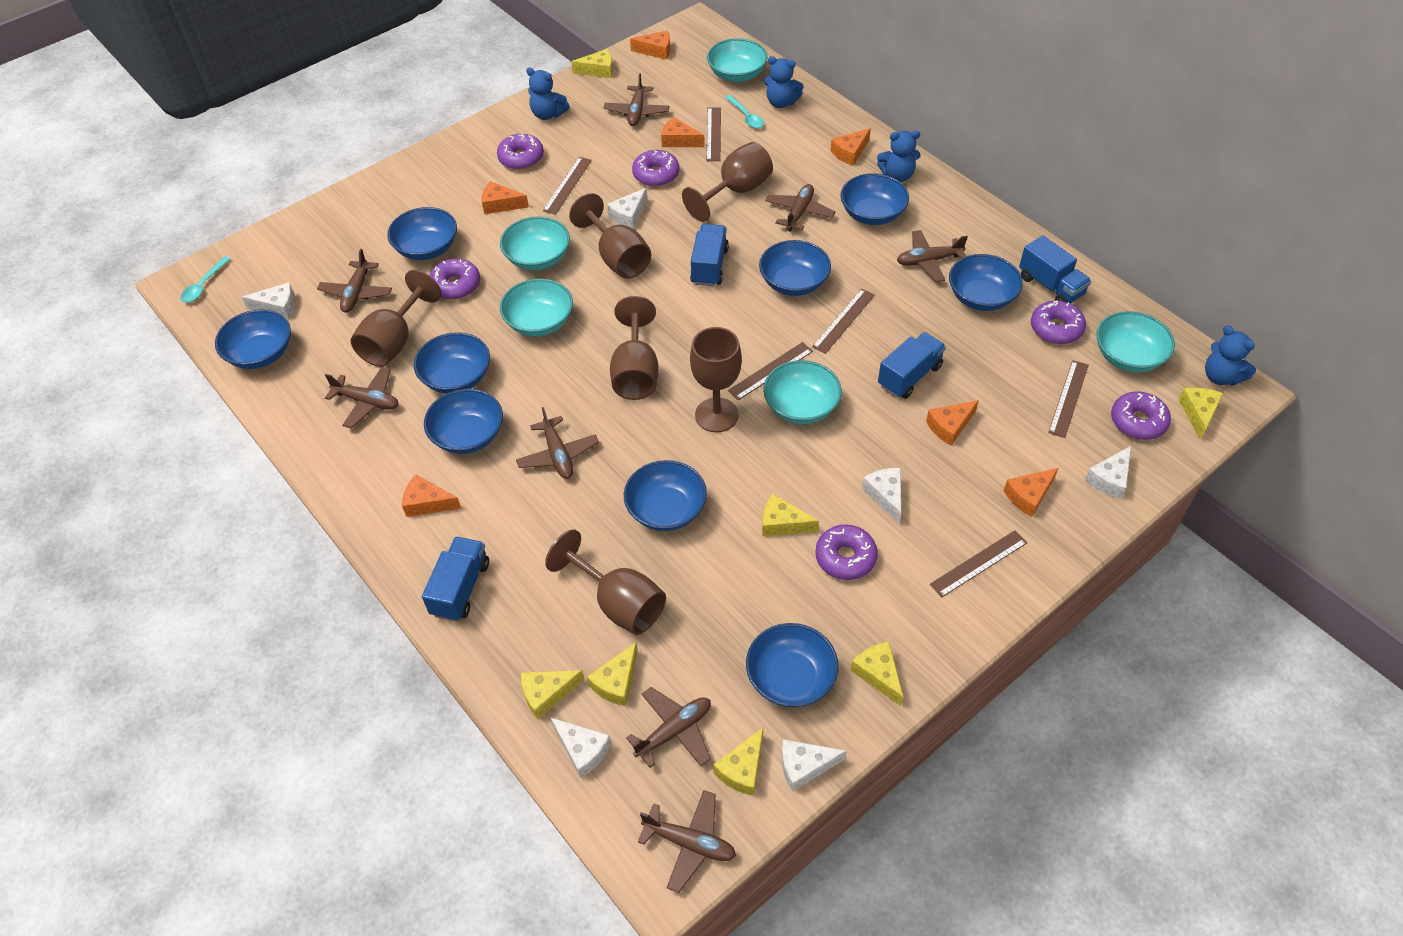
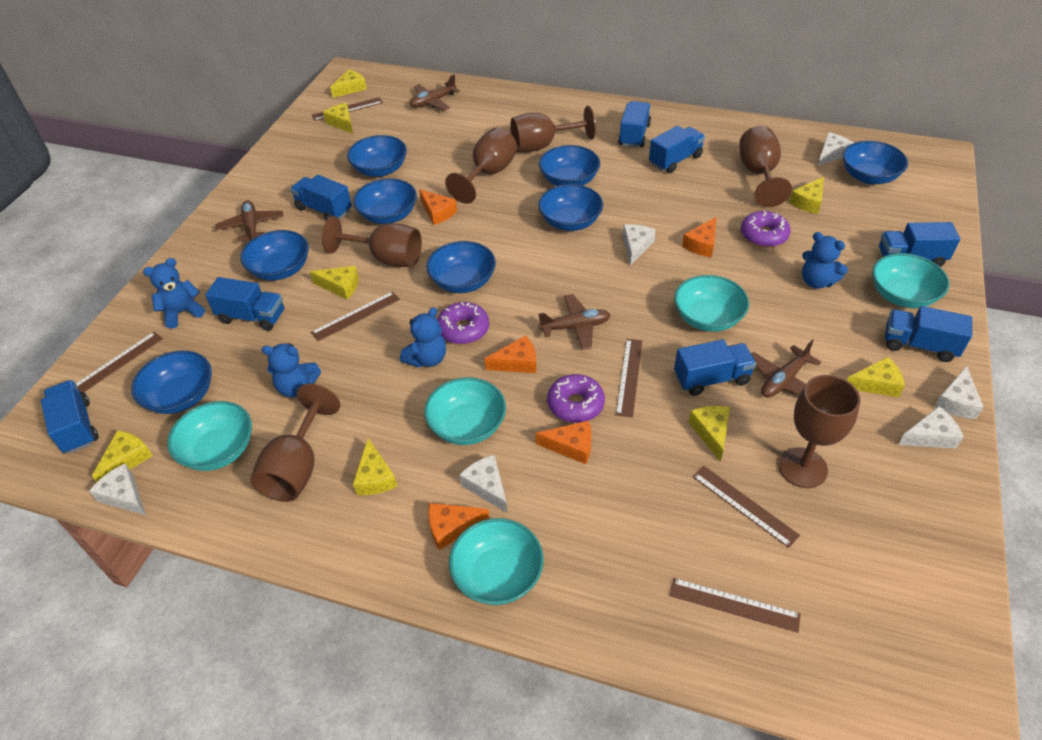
blue bowl: [215,309,291,369] [387,207,457,260] [414,332,490,394] [424,389,503,454] [624,460,707,531] [746,623,838,707] [759,240,831,296] [840,173,909,225] [949,254,1023,311] = 9 -> [131,351,212,414] [240,230,309,280] [347,135,407,177] [353,178,417,224] [426,241,496,293] [538,184,603,231] [539,145,600,186] [843,141,908,184] = 8
blue truck: [422,537,489,622] [690,224,729,286] [878,332,946,399] [1019,235,1091,303] = 4 -> [41,380,99,454] [205,277,284,331] [290,175,352,220] [618,101,651,148] [649,126,705,173] [674,339,756,396] [879,222,960,267] [885,306,972,362] = 8
brown plane: [317,249,392,313] [325,367,399,429] [516,407,599,479] [604,73,669,126] [626,687,711,768] [638,790,736,893] [765,184,835,232] [897,230,968,282] = 8 -> [216,200,284,241] [410,75,460,110] [538,294,611,350] [751,340,821,398] = 4
orange cheese: [402,474,461,517] [482,181,529,214] [630,31,670,60] [661,117,705,147] [831,128,871,166] [926,400,979,446] [1004,468,1058,517] = 7 -> [419,189,457,225] [428,503,489,550] [485,336,536,373] [536,420,592,464] [682,217,717,257] = 5
purple donut: [429,259,480,300] [497,133,544,170] [632,150,679,187] [815,524,878,580] [1031,301,1086,344] [1111,391,1171,440] = 6 -> [437,302,489,344] [547,374,605,423] [741,211,790,247] = 3
turquoise spoon: [180,256,231,303] [725,95,764,129] = 2 -> none = 0
yellow cheese: [521,670,584,719] [571,49,613,78] [587,642,638,706] [713,728,763,796] [762,494,819,536] [850,642,903,706] [1179,387,1224,440] = 7 -> [92,431,153,482] [310,266,359,300] [323,103,353,134] [330,69,366,98] [353,438,397,495] [689,406,730,462] [789,177,824,214] [847,357,905,397] = 8

